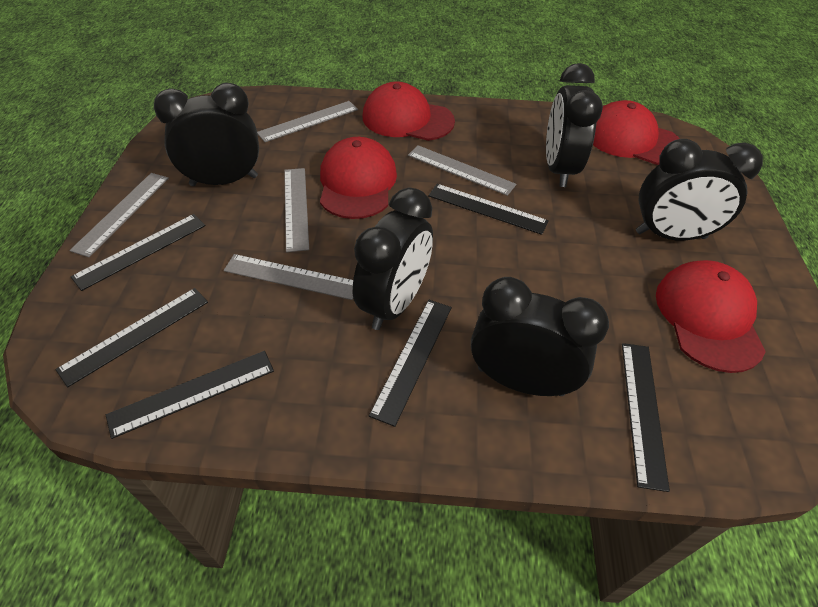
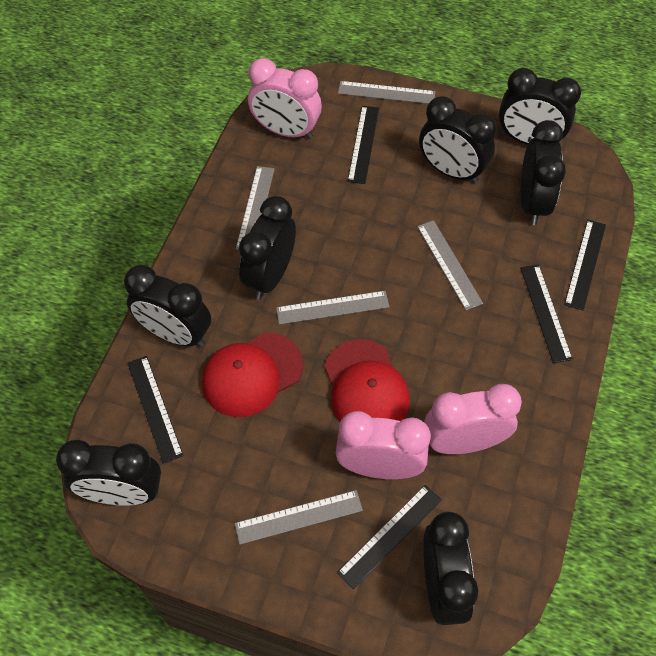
black clock: [154,83,259,186] [353,188,433,330] [471,277,609,396] [546,63,603,187] [636,139,763,240] = 5 -> [56,440,161,506] [124,265,211,347] [239,196,296,300] [419,96,497,184] [423,512,478,625] [499,68,581,145] [521,120,566,225] = 7
black ruler: [55,288,208,387] [71,214,206,291] [106,351,274,439] [369,300,452,427] [428,184,549,235] [622,343,670,492] = 6 -> [127,356,183,464] [337,485,441,589] [348,106,379,184] [520,265,573,363] [564,220,606,311] = 5
pink clock: none = 0 -> [248,58,322,139] [336,411,431,479] [424,384,522,454] = 3
red cap: [320,137,397,219] [363,82,455,141] [593,100,680,165] [656,260,766,373] = 4 -> [202,333,303,417] [325,339,410,421] = 2

